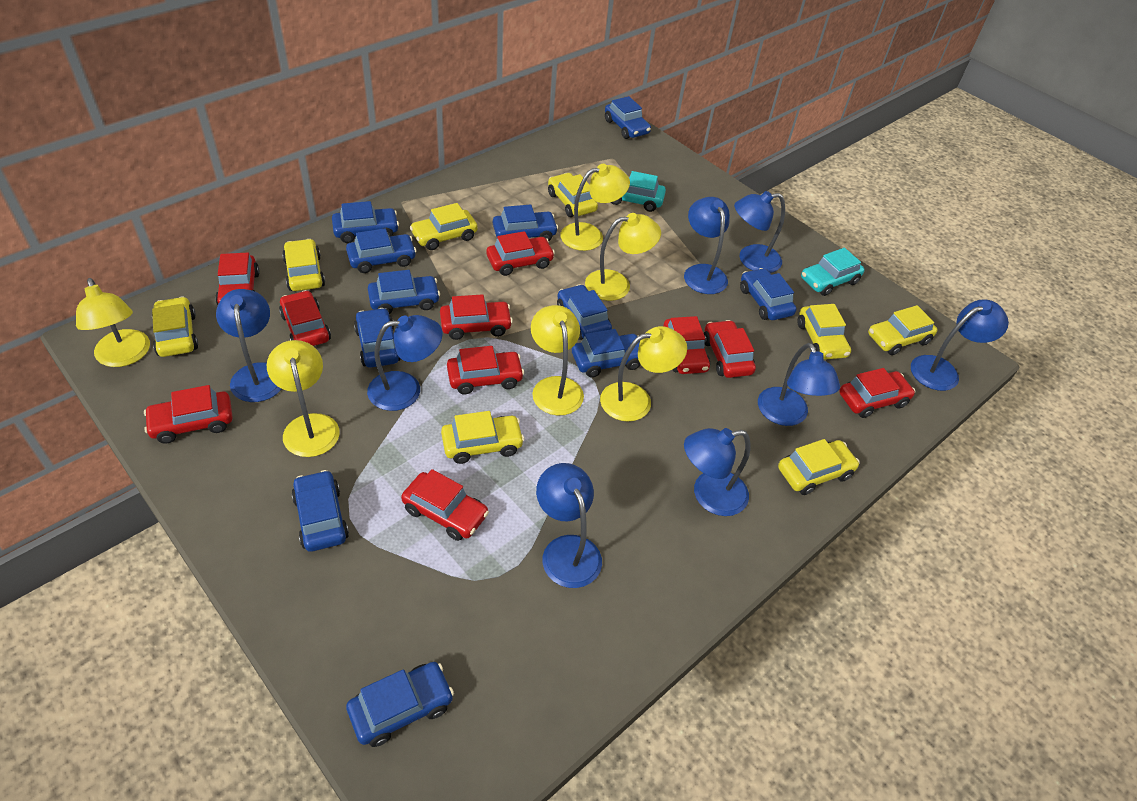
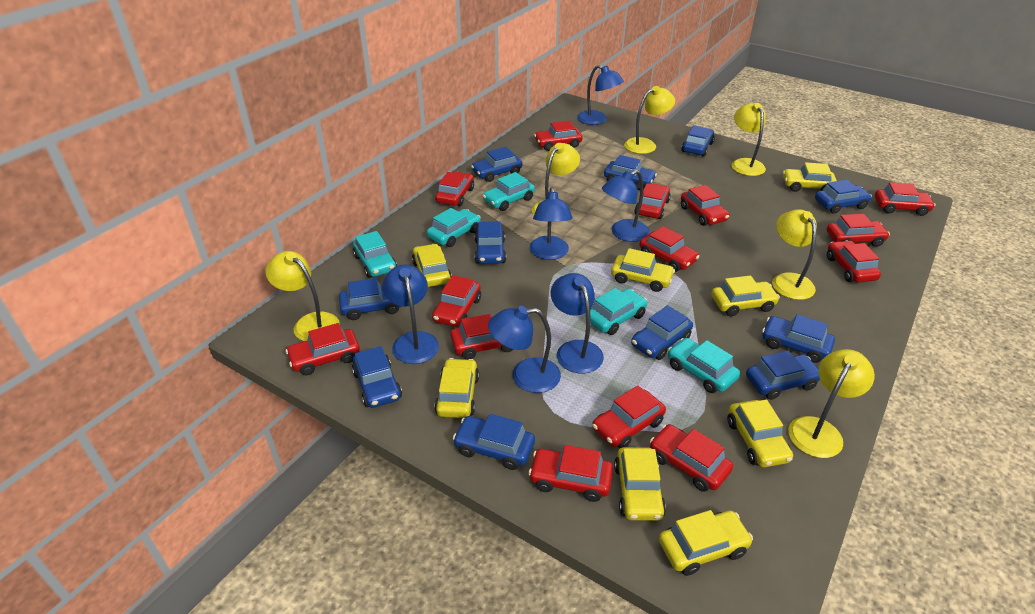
blue lamp: [216,289,281,402] [367,315,443,411] [536,463,602,588] [684,197,730,294] [684,428,750,516] [734,191,785,273] [758,343,840,426] [911,299,1009,391] = 8 -> [382,264,439,364] [488,306,561,393] [530,187,572,260] [551,273,604,373] [577,65,624,125] [602,170,650,242] = 6
red car: [144,385,233,444] [215,253,260,305] [279,290,331,346] [401,469,489,541] [440,294,513,340] [447,346,524,394] [486,231,555,276] [663,316,710,374] [704,320,756,378] [839,368,915,418] = 10 -> [286,323,360,376] [432,275,481,327] [435,172,474,206] [450,314,513,360] [528,445,613,502] [534,121,583,151] [592,386,666,449] [634,183,671,219] [639,226,699,272] [650,424,733,492] [681,185,729,226] [827,214,890,247] [827,240,881,283] [875,182,935,216] = 14
turquoise car: [611,171,666,212] [801,248,865,296] = 2 -> [353,231,397,278] [427,208,481,247] [483,172,535,211] [590,288,647,335] [668,338,740,393] = 5

